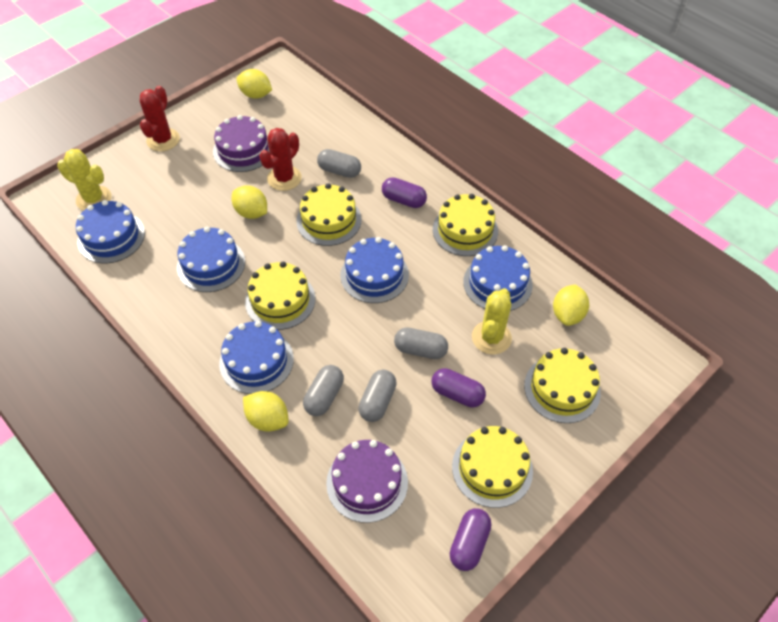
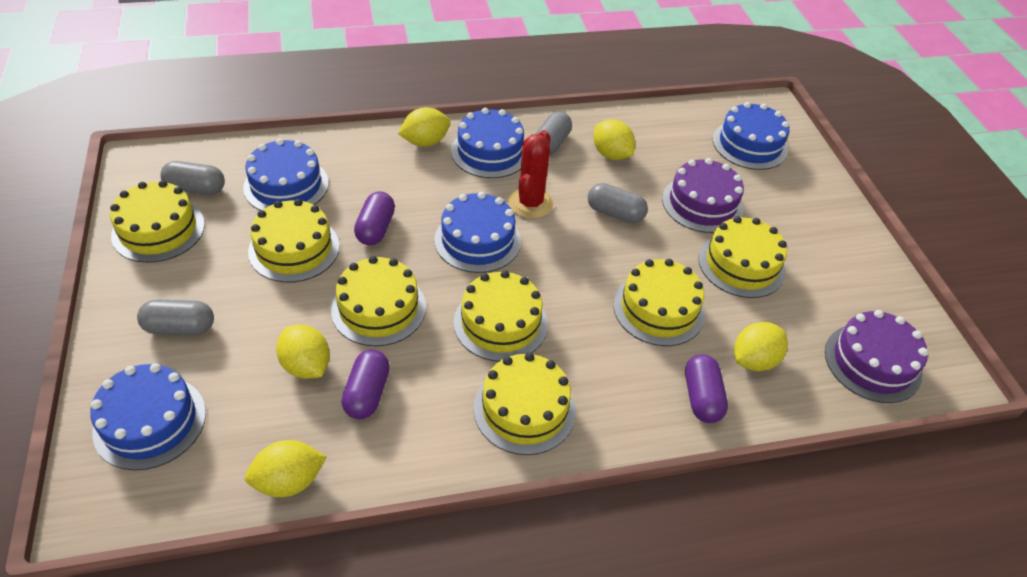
red cactus: [140,86,180,152] [259,128,302,191] = 2 -> [508,130,554,219] = 1
yellow cactus: [57,149,112,211] [472,288,512,354] = 2 -> none = 0
yellow cake: [245,261,315,330] [296,183,361,246] [433,194,498,256] [452,426,533,508] [524,348,601,423] = 5 -> [110,180,205,263] [248,199,340,282] [331,256,426,346] [454,270,548,362] [474,353,576,455] [613,259,705,346] [698,216,787,298] = 7
yellow lemon: [232,185,267,219] [236,69,272,99] [243,391,289,432] [553,285,589,326] = 4 -> [245,440,326,498] [276,325,330,379] [398,107,451,147] [593,119,635,160] [734,322,788,371] = 5

